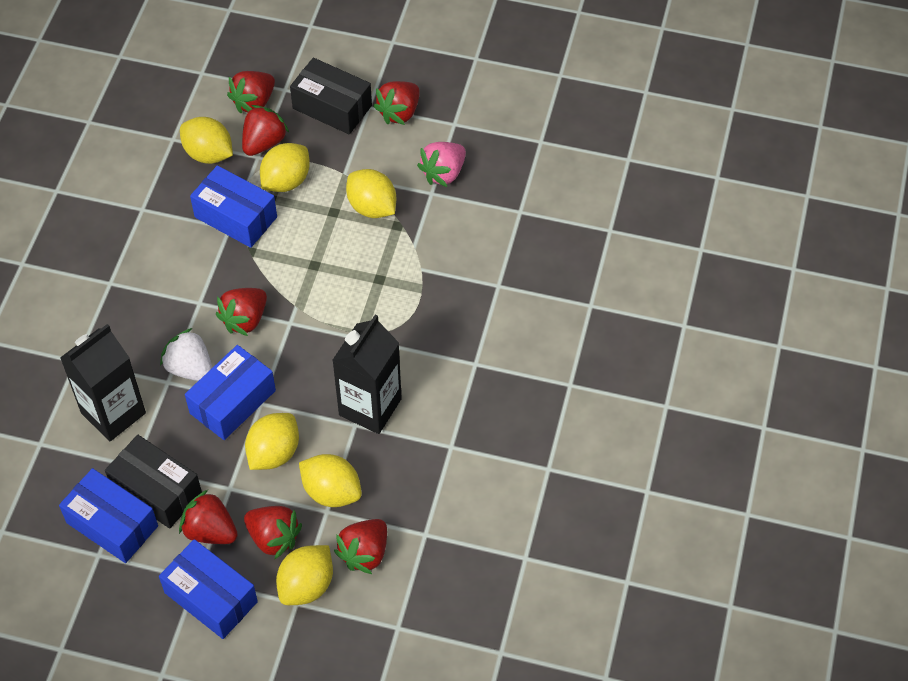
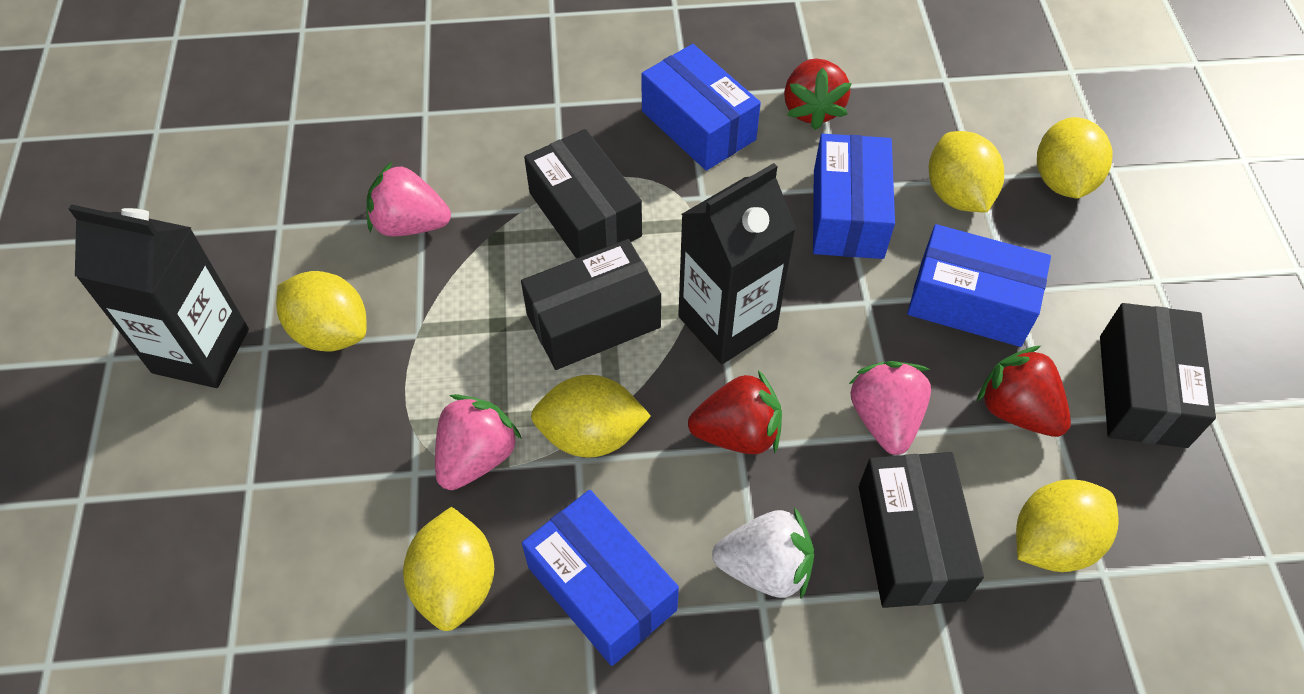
black box: [105,435,202,529] [290,58,372,135] = 2 -> [521,239,661,370] [524,129,642,259] [859,452,984,608] [1100,303,1216,448] = 4
pink strawberry: [417,142,466,187] = 1 -> [367,162,451,236] [435,394,522,490] [849,361,931,455] = 3
red strawberry: [179,490,238,544] [216,288,267,336] [227,71,275,113] [242,105,289,156] [244,506,302,559] [334,519,387,574] [373,81,420,125] = 7 -> [688,370,782,454] [784,58,852,130] [977,346,1071,437] = 3

